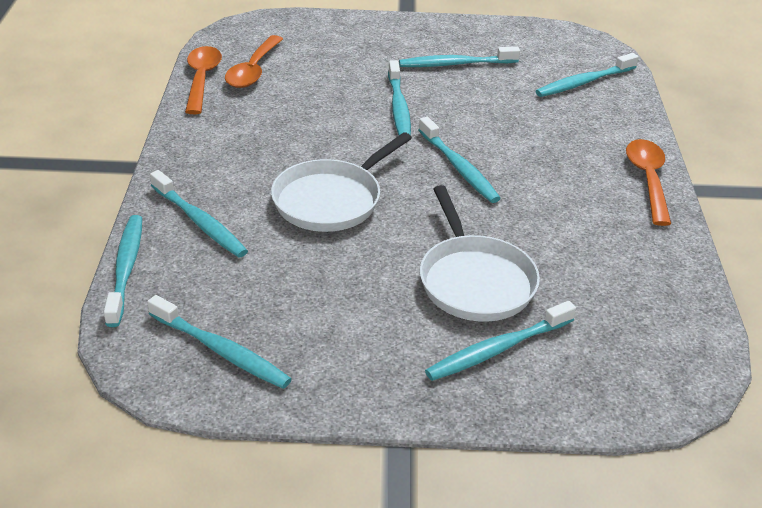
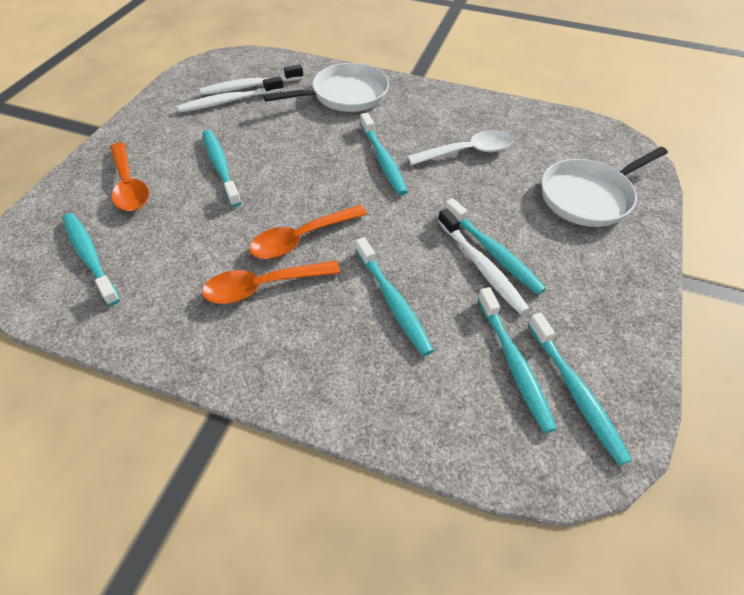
turquoise toothbrush: [104,215,142,327] [147,295,292,389] [150,170,248,258] [388,60,411,135] [399,46,520,67] [418,117,501,203] [425,301,576,381] [536,53,638,97] = 8 -> [63,213,120,306] [202,130,241,207] [355,237,434,356] [360,113,407,195] [445,198,546,295] [477,287,557,433] [528,313,632,466] = 7
white spoon: none = 0 -> [407,130,513,165] = 1
white toothbrush: none = 0 -> [177,76,283,113] [200,65,303,95] [438,208,530,314] = 3

